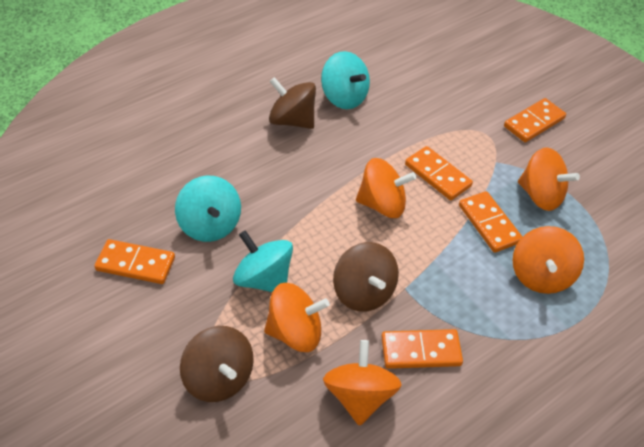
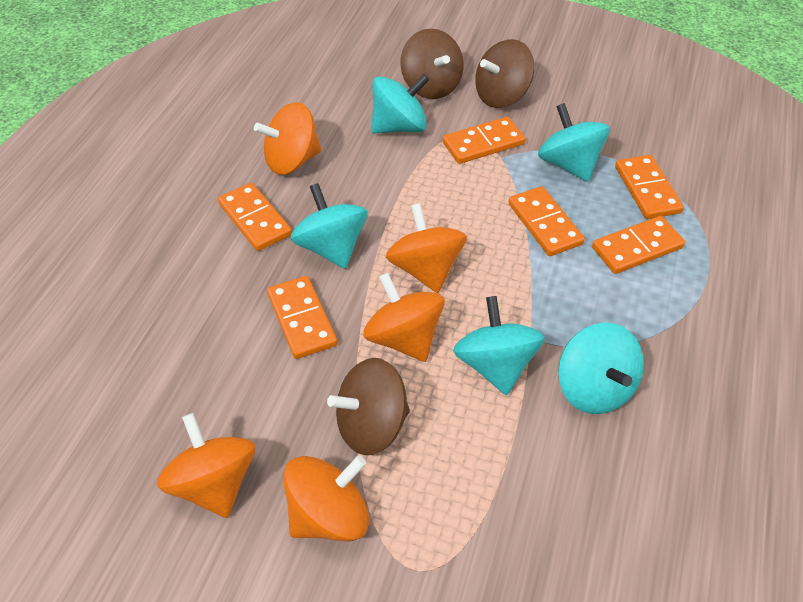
orange domino: [94,239,175,284] [381,329,463,369] [405,146,473,200] [459,191,523,253] [504,98,566,142] = 5 -> [218,183,292,251] [267,276,337,359] [443,117,525,164] [508,186,585,256] [592,216,685,274] [615,155,684,219] = 6
turquoise spinning top: [175,175,241,242] [233,230,293,292] [321,51,370,109] = 3 -> [291,183,367,269] [372,74,429,134] [453,296,545,395] [538,103,610,182] [558,323,644,414] = 5

